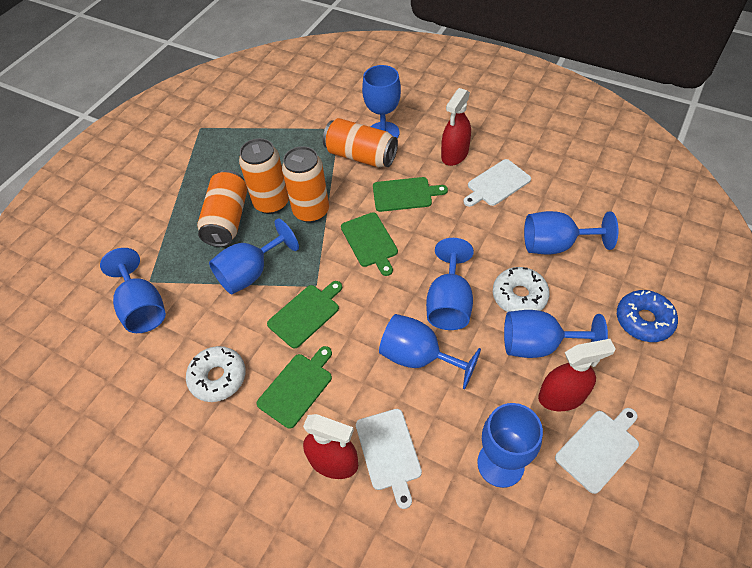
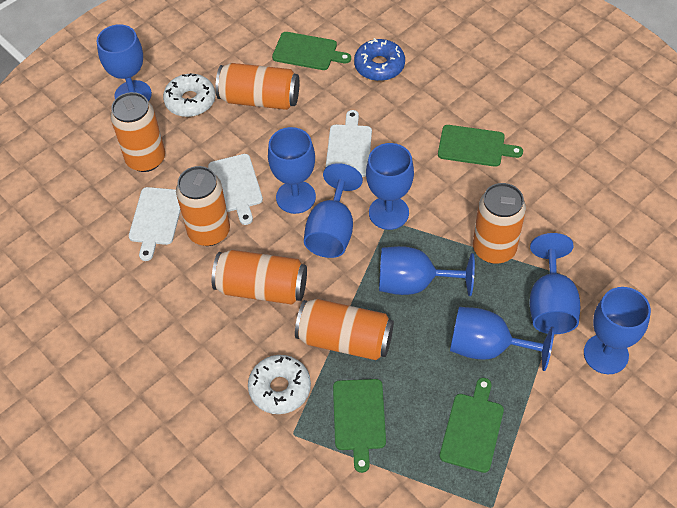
orange can: [197,170,248,247] [239,138,289,214] [282,146,329,223] [323,118,398,168] = 4 -> [110,92,165,172] [176,166,230,246] [212,250,307,304] [216,63,299,110] [295,299,394,360] [473,183,526,264] = 6
red spray bottle: [303,414,358,479] [441,88,471,166] [538,339,616,411] = 3 -> none = 0

